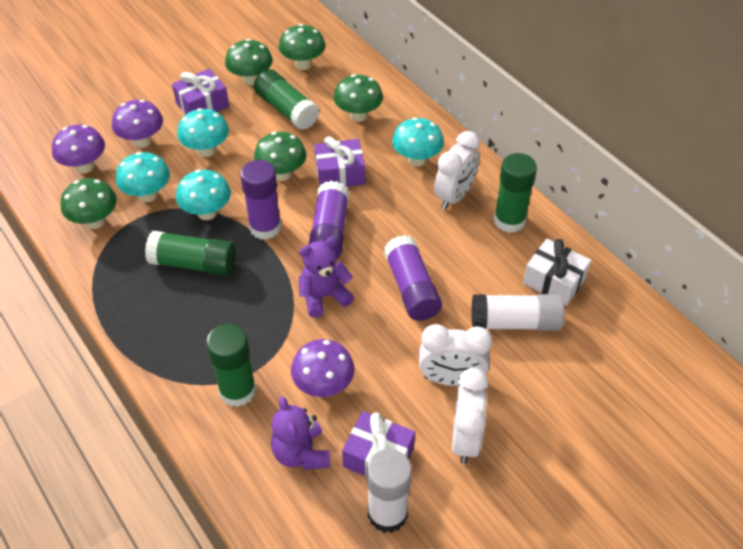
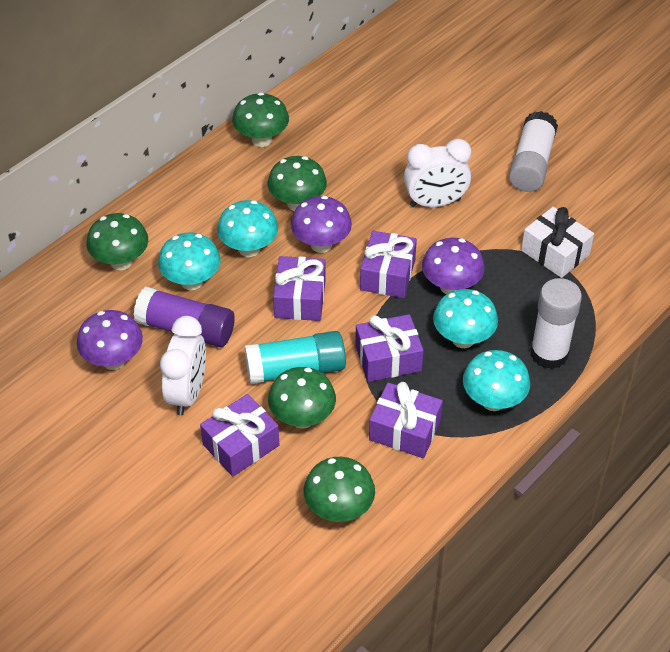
green glue stick: [145,231,236,276] [206,324,256,407] [254,69,320,130] [494,153,537,233] = 4 -> none = 0
purple gift: [172,69,229,114] [314,136,365,187] [342,411,415,477] = 3 -> [200,394,279,477] [273,256,326,321] [355,314,424,382] [360,231,417,298] [369,382,443,458] = 5
purple glue stick: [240,160,281,240] [308,181,349,259] [384,235,442,321] = 3 -> [134,287,235,347] = 1
purple teddy bear: [271,396,330,470] [299,237,354,318] = 2 -> none = 0
turquoise glue stick: none = 0 -> [244,331,346,384] = 1
white clock: [419,324,492,386] [434,131,480,210] [452,368,488,464] = 3 -> [160,316,206,415] [404,139,471,207] = 2

